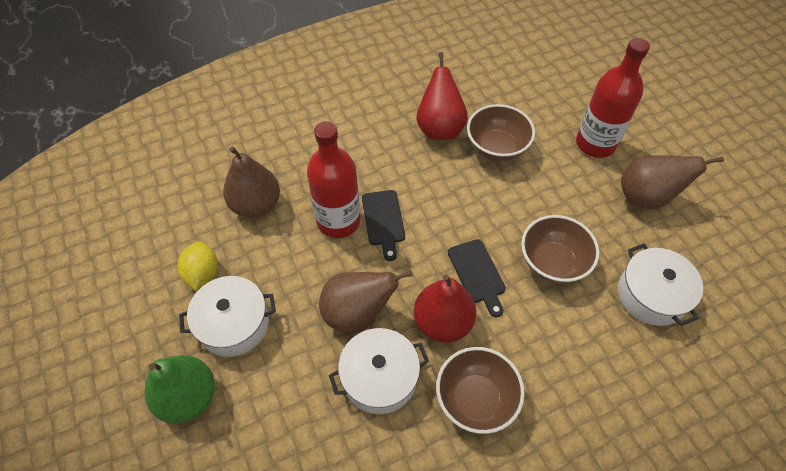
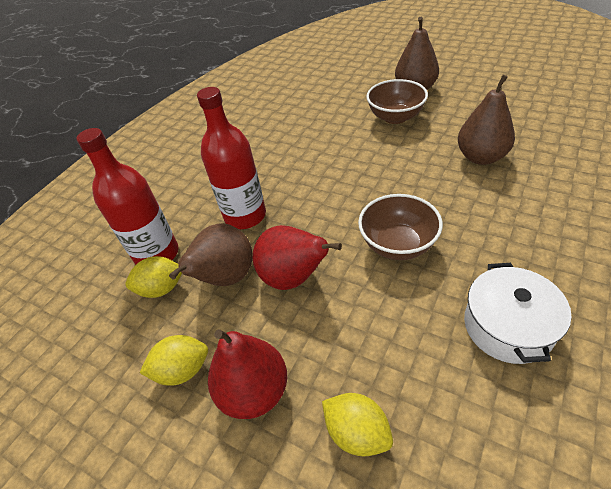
black cutting board: [362,190,405,261] [448,239,506,317] = 2 -> none = 0
brown bowl: [436,347,525,434] [467,104,535,161] [521,215,599,284] = 3 -> [358,194,443,260] [366,79,428,124] = 2
green pear: [145,355,215,424] = 1 -> none = 0
white pot: [179,276,276,357] [329,328,429,414] [618,243,703,326] = 3 -> [464,263,572,364] = 1
yellow lemon: [178,241,218,291] = 1 -> [125,256,182,298] [140,335,208,386] [322,393,393,456] = 3

